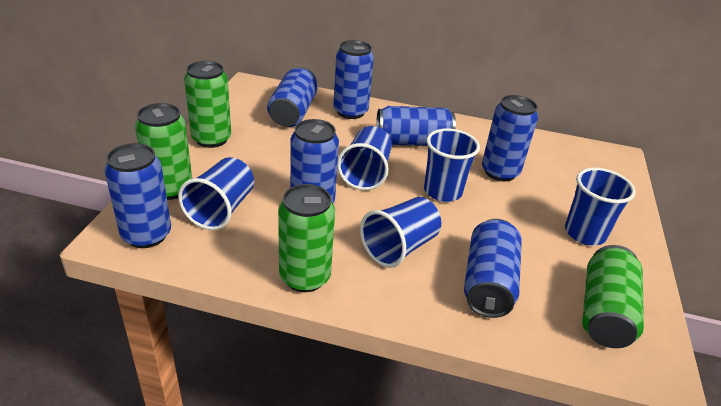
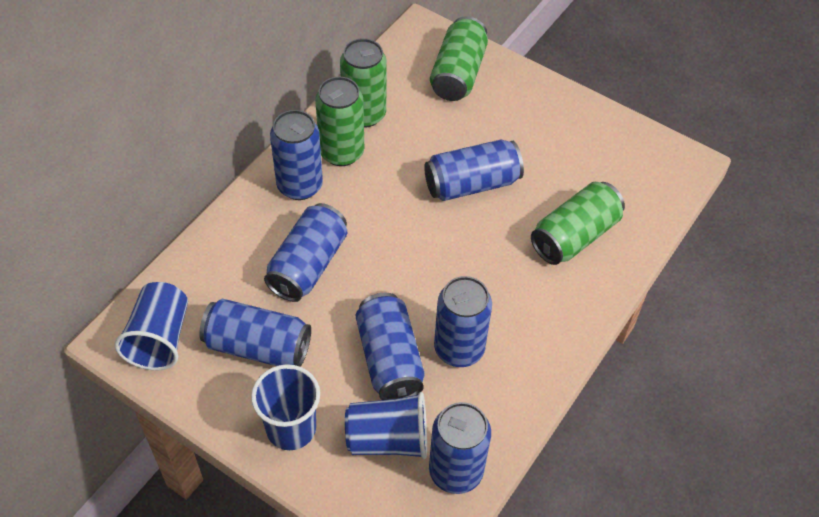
blue cup: [178,157,254,230] [337,126,392,190] [360,197,441,268] [424,128,480,202] [565,168,636,245] = 5 -> [114,282,188,371] [251,364,320,450] [345,392,427,459] = 3

